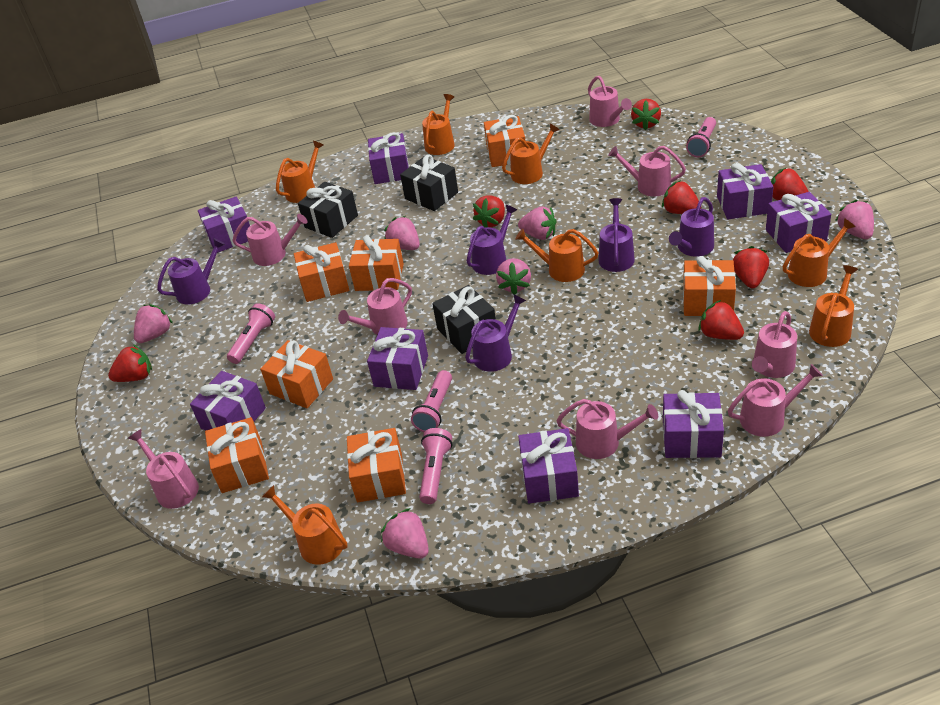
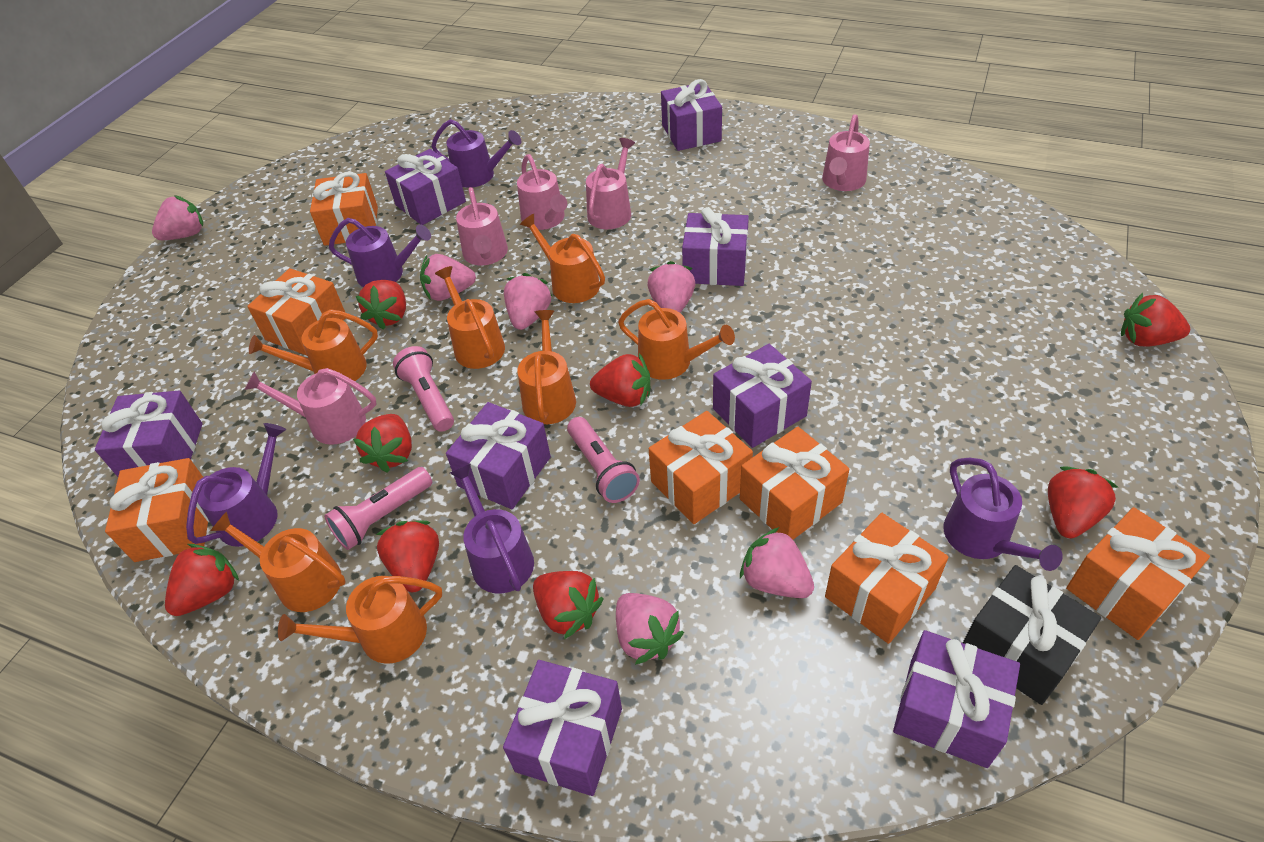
black gift: [298,182,358,238] [400,154,458,211] [432,285,496,354] = 3 -> [963,565,1101,705] = 1
pink flashlight: [227,303,275,364] [411,370,452,432] [419,428,453,504] [686,117,716,157] = 4 -> [324,467,432,550] [393,346,454,432] [567,417,640,503] = 3
pink watering can: [128,429,199,509] [232,214,307,266] [338,278,412,335] [556,399,658,459] [588,76,632,127] [608,146,686,196] [728,364,823,437] [752,311,797,378] = 8 -> [244,368,377,445] [456,187,508,265] [517,154,567,230] [586,138,635,229] [822,114,870,191] = 5
red strawberry: [108,344,152,382] [473,196,505,228] [631,99,661,130] [662,180,701,214] [698,300,744,340] [733,246,769,288] [771,167,809,200] = 7 -> [165,544,239,616] [353,414,412,472] [356,280,406,330] [376,521,439,592] [533,571,604,639] [590,353,650,407] [1048,466,1118,538] [1121,293,1190,347] = 8

